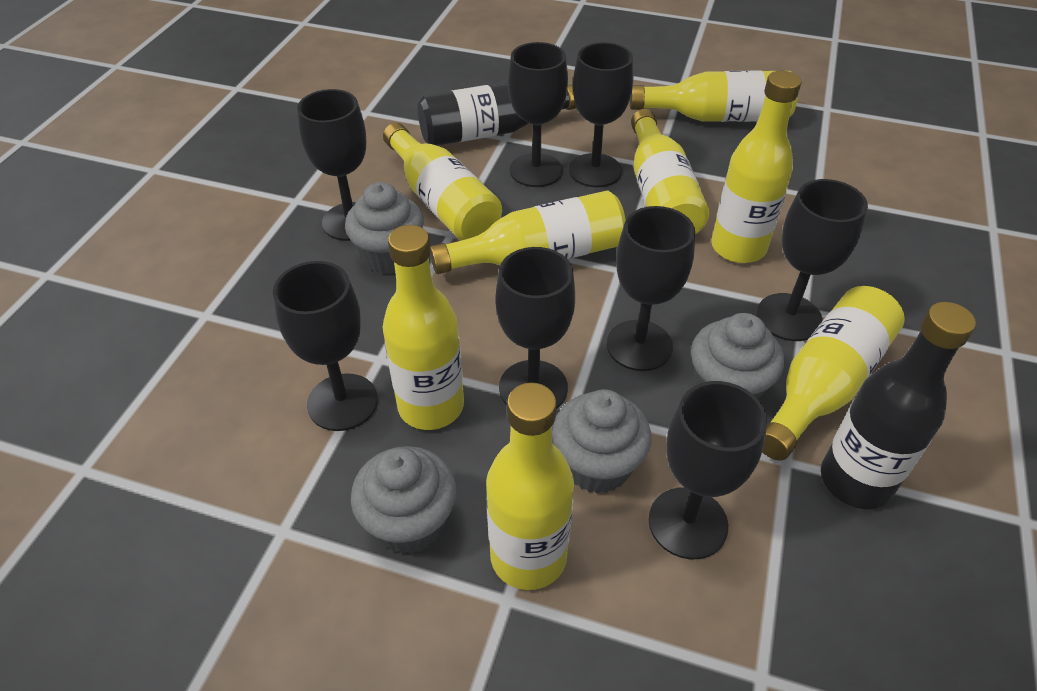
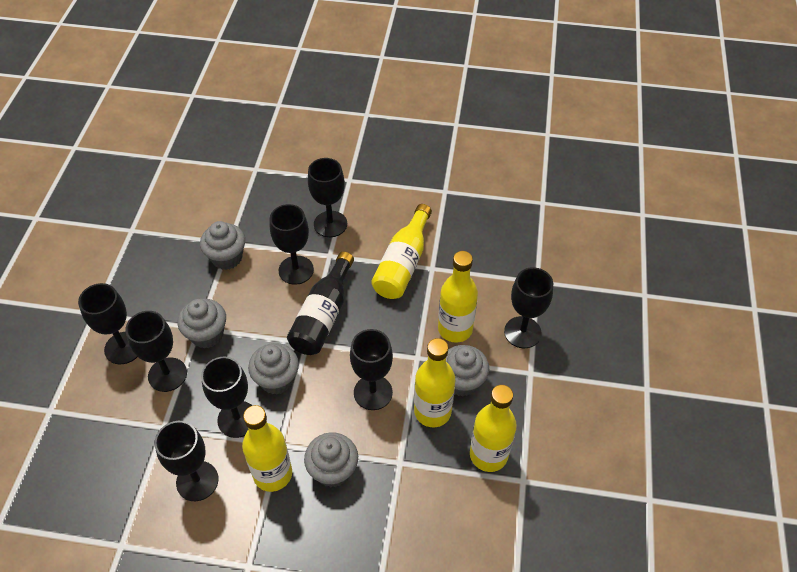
black bottle: [417,83,577,146] [821,302,976,509] = 2 -> [287,251,354,355] = 1
grey cupcake: [345,182,424,274] [351,446,457,554] [552,389,652,494] [691,313,784,399] = 4 -> [177,299,226,349] [200,221,245,270] [248,343,299,395] [304,432,358,488] [446,345,489,396] = 5
yellow bottle: [382,225,464,430] [383,123,502,241] [430,191,626,274] [486,383,574,590] [630,70,798,122] [631,109,709,235] [711,71,801,263] [762,286,905,460] = 8 -> [242,405,292,492] [371,204,432,299] [414,338,455,427] [438,251,478,343] [470,385,517,472] = 5

